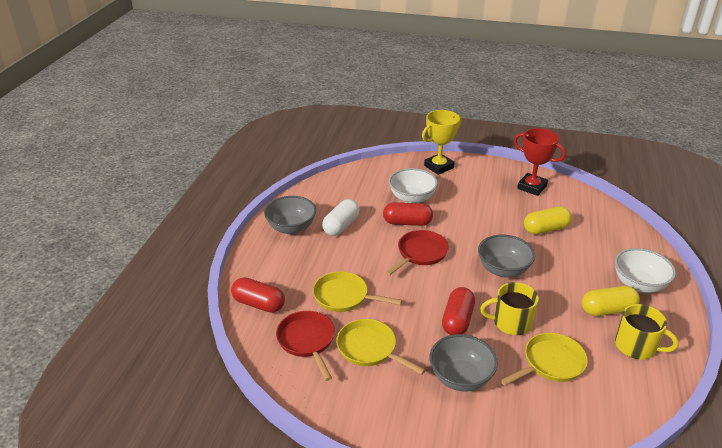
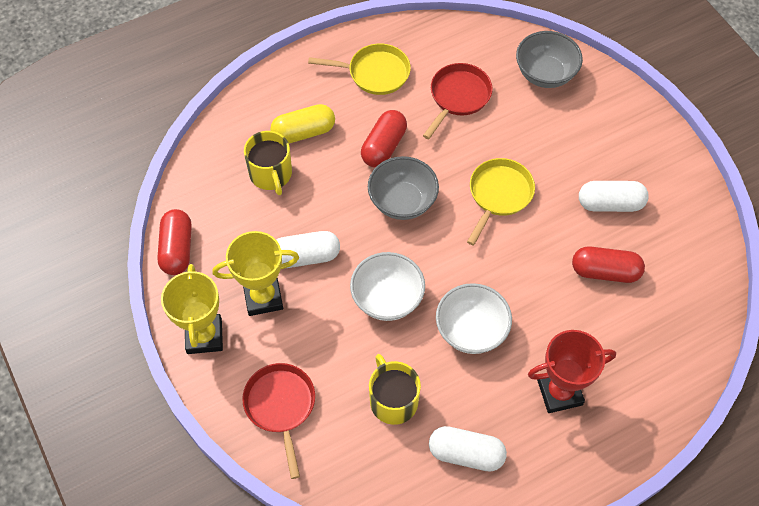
grey bowl: [264,196,316,235] [429,334,498,392] [478,235,535,277] = 3 -> [368,156,439,220] [516,31,583,88] = 2
white capsule: [322,199,360,236] = 1 -> [277,231,340,268] [429,426,507,472] [579,181,649,212] = 3
yellow capsule: [524,206,572,235] [582,286,640,316] = 2 -> [270,104,335,144] = 1
yellow pan: [313,271,402,312] [336,319,426,375] [500,333,588,386] = 3 -> [308,44,411,95] [467,158,535,246] = 2
yellow trophy: [422,110,462,175] = 1 -> [161,264,223,354] [212,231,299,316] = 2

